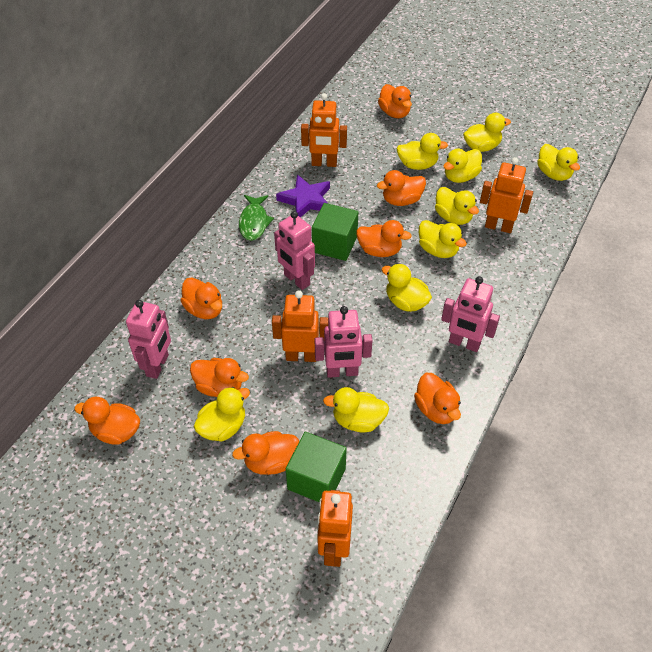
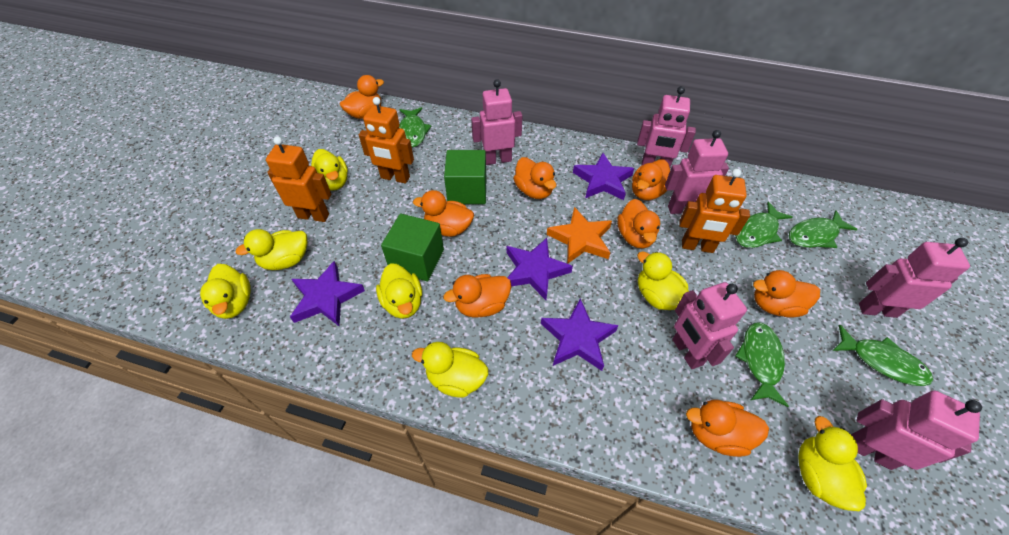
green fish: [239,195,274,241] = 1 -> [399,107,432,147] [735,322,789,407] [736,202,793,248] [789,210,858,248] [832,325,933,386] = 5
orange robot: [272,290,328,362] [301,93,347,167] [317,490,353,567] [480,157,533,233] = 4 -> [266,136,331,222] [359,97,414,183] [679,169,750,253] = 3
orange star: none = 0 -> [547,207,612,264] = 1
pink robot: [126,300,171,379] [274,211,315,290] [315,306,373,378] [441,276,500,352] = 4 -> [471,79,522,165] [637,86,696,168] [665,130,729,214] [672,282,747,369] [851,390,982,470] [859,238,970,318] = 6
purple star: [276,175,330,217] = 1 -> [290,261,365,326] [506,238,573,300] [541,298,619,371] [573,153,634,200] = 4
yellow duck: [194,387,250,442] [323,387,389,432] [381,264,432,312] [397,133,448,170] [419,220,467,258] [435,187,479,225] [443,149,482,183] [463,113,511,152] [537,144,580,181] = 9 -> [200,264,251,319] [235,229,308,270] [311,149,348,191] [376,263,422,319] [412,342,488,398] [637,251,689,310] [798,416,867,511] = 7

